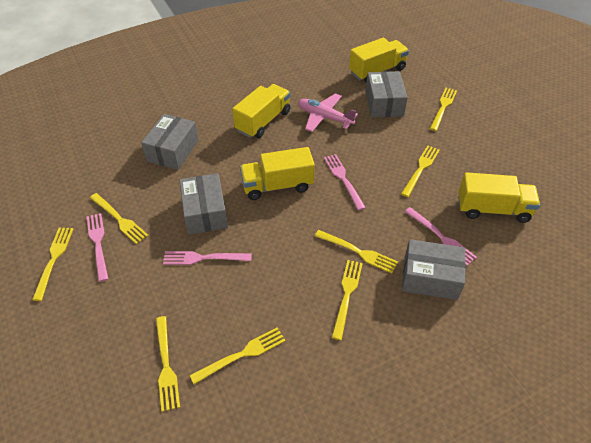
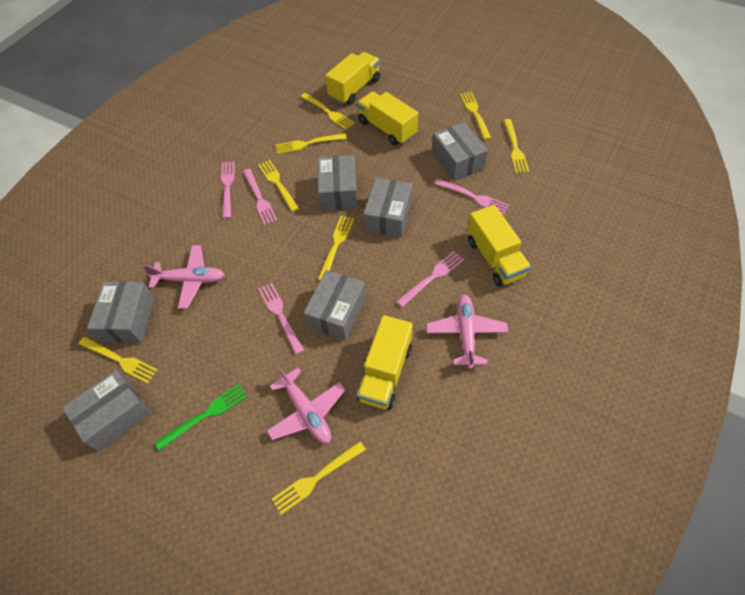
green fork: none = 0 -> [155,384,248,451] = 1
grey box: [141,114,198,170] [179,173,228,235] [365,71,408,118] [402,239,466,300] = 4 -> [62,370,151,452] [87,281,154,343] [304,270,366,341] [318,155,358,210] [364,178,412,238] [432,122,488,181] = 6
pink fork: [86,213,108,282] [163,251,252,265] [324,154,366,211] [404,207,477,266] = 4 -> [221,161,235,219] [243,169,278,225] [259,283,305,355] [396,251,464,307] [434,178,509,215] = 5
pink plane: [298,93,358,132] = 1 -> [143,245,225,309] [267,366,346,444] [426,294,508,369] = 3

